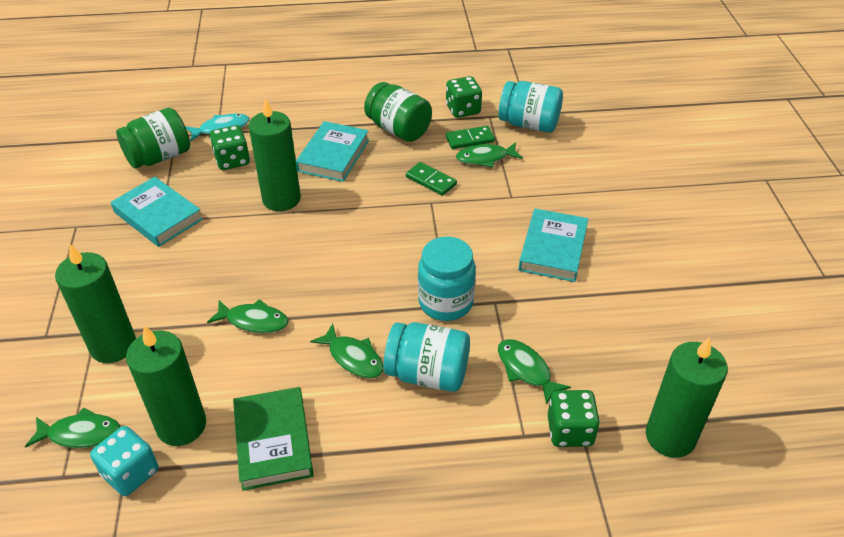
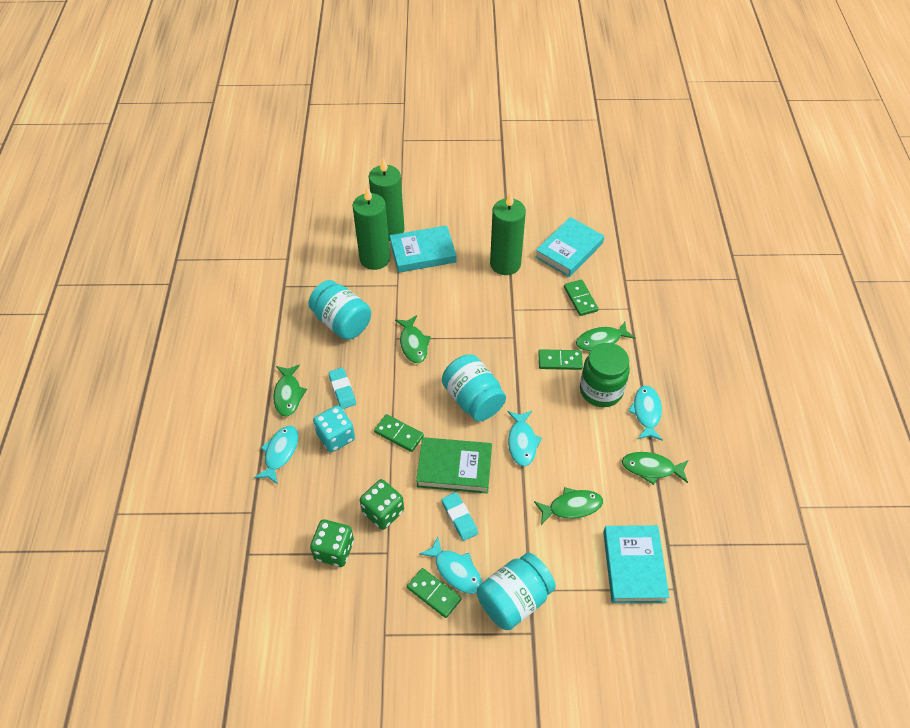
green candle: [55,244,136,363] [126,325,206,446] [249,98,301,211] [646,337,728,458] = 4 -> [353,187,390,270] [369,158,405,241] [490,192,526,275] = 3
green dice: [210,125,250,170] [446,76,482,118] [548,390,600,447] = 3 -> [310,519,354,567] [360,479,404,530] = 2
green domino: [406,162,457,196] [446,126,495,149] = 2 -> [374,414,424,452] [407,568,461,618] [538,349,583,370] [564,280,598,316] = 4
green jar: [116,108,190,169] [364,82,432,142] = 2 -> [580,343,630,407] = 1
turquoise eraser: none = 0 -> [328,367,356,409] [442,492,478,541] = 2
turquoise fish: [185,113,249,141] = 1 -> [254,426,298,484] [419,536,482,594] [508,411,542,466] [628,386,663,441] = 4

